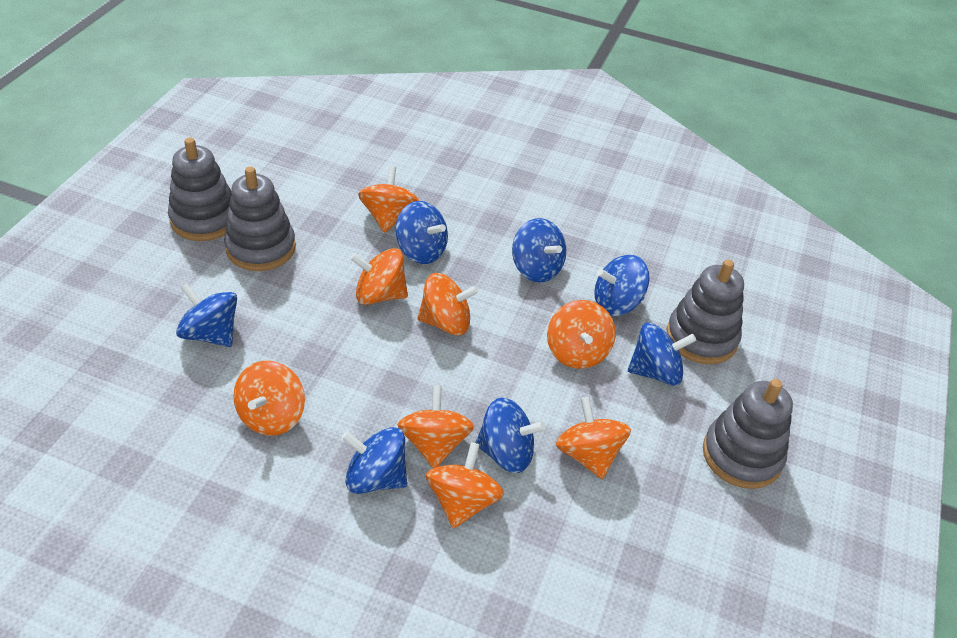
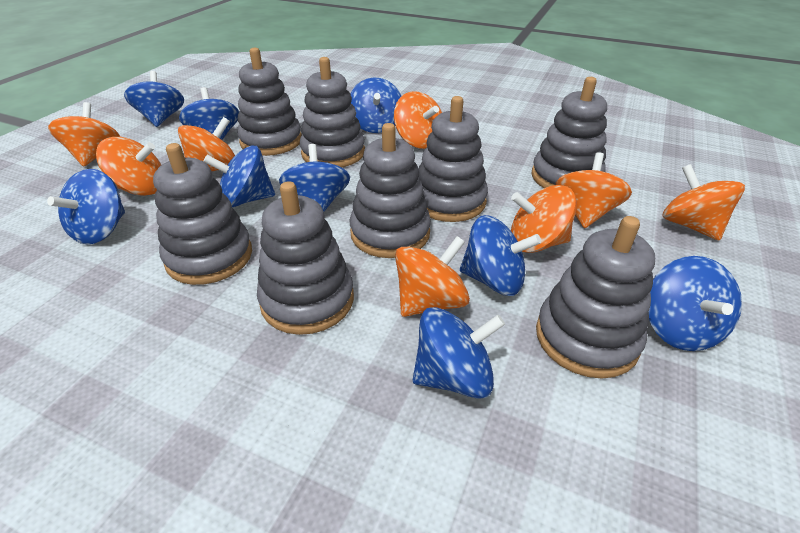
blue spinning top: [176,283,237,347] [342,427,407,494] [395,201,448,264] [475,397,545,473] [512,218,567,282] [594,255,650,316] [628,323,697,386] = 7 -> [47,169,125,245] [124,71,184,127] [179,87,239,140] [203,146,275,207] [279,144,350,212] [350,77,401,133] [413,307,505,399] [460,215,541,296] [649,256,742,351] = 9
grey stacking toy: [168,138,232,241] [224,166,296,271] [667,259,744,364] [703,379,793,489] = 4 -> [153,143,252,285] [237,47,302,156] [257,181,354,335] [300,57,365,167] [350,123,431,258] [418,96,488,222] [532,77,607,188] [536,216,655,379] = 8

